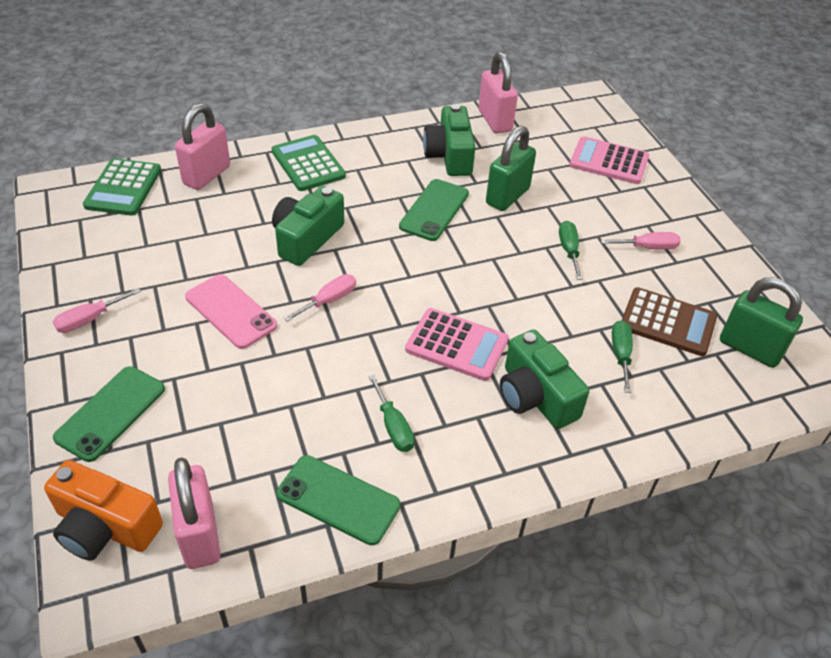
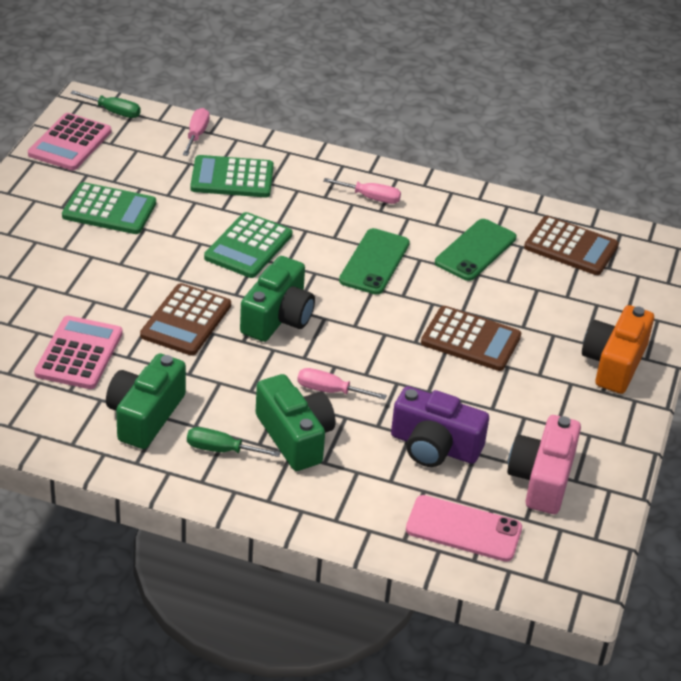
brown calculator: [622,287,717,356] = 1 -> [140,283,231,356] [421,306,521,371] [524,216,619,275] = 3
green calculator: [83,158,161,216] [272,135,346,191] = 2 -> [62,182,156,234] [190,155,274,197] [204,212,292,278] = 3
green padlock: [486,126,536,211] [720,277,803,368] = 2 -> none = 0
green phone: [53,366,165,462] [276,455,401,545] [399,179,469,241] = 3 -> [339,228,410,295] [435,219,517,281] = 2
green screwdriver: [368,375,415,452] [559,221,582,280] [612,320,633,393] = 3 -> [71,91,141,118] [187,427,281,457] = 2
pink camera: none = 0 -> [507,415,581,514] = 1
pink padlock: [168,458,221,569] [175,103,230,190] [478,52,518,133] = 3 -> none = 0
purple camera: none = 0 -> [391,386,489,467] = 1

